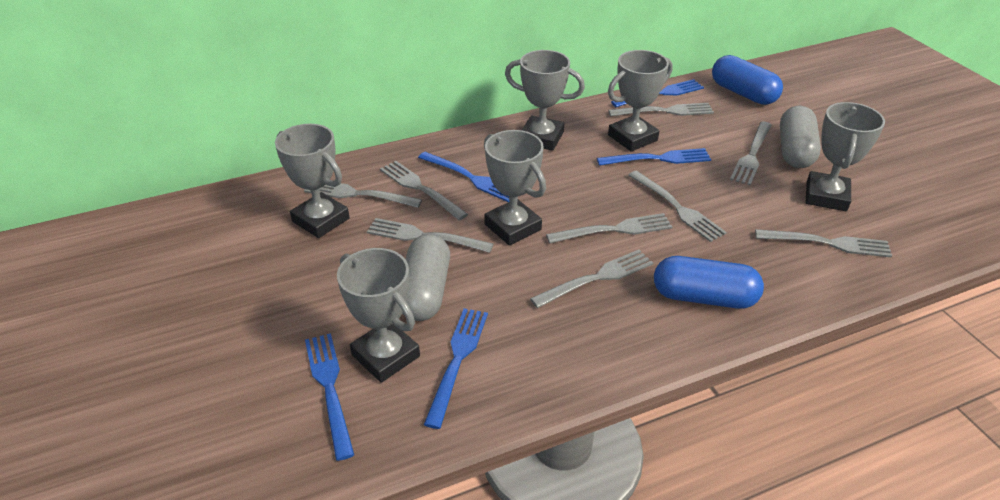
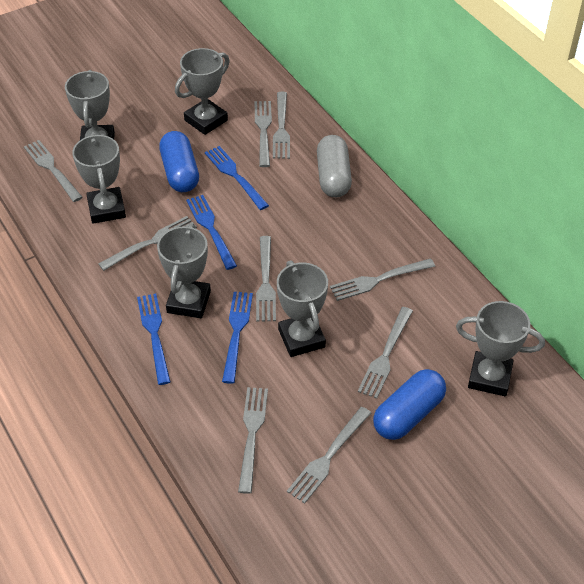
blue fork: [305,333,354,461] [418,152,509,202] [424,308,488,429] [597,148,711,166] [611,79,704,107] = 5 -> [137,294,171,385] [186,195,237,270] [205,146,269,210] [222,292,253,384] = 4
grey capsule: [402,234,450,321] [780,106,821,168] = 2 -> [317,135,352,197] = 1

